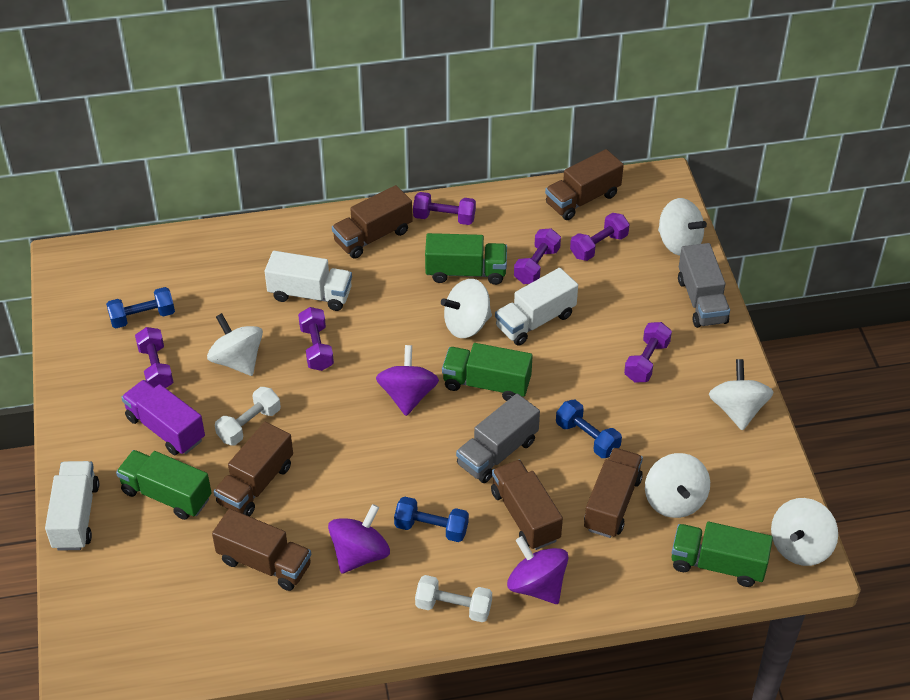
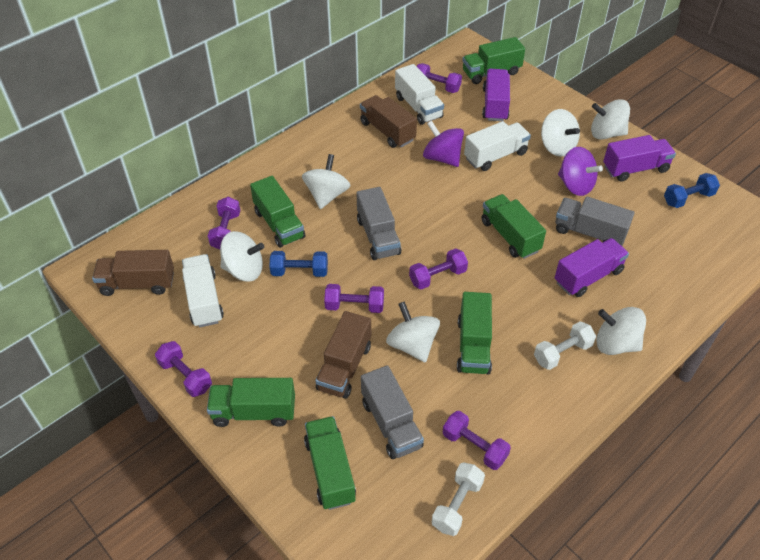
blue dumbbell: [106,287,175,328] [394,496,469,542] [556,400,622,458] = 3 -> [270,251,328,277] [664,173,720,208] = 2
brown truck: [212,509,311,591] [214,422,293,517] [332,185,413,259] [491,460,563,550] [545,149,624,220] [584,448,643,538] = 6 -> [92,250,174,296] [315,311,371,399] [360,95,417,148] = 3
green truck: [116,450,212,520] [425,233,507,285] [442,343,533,401] [672,522,773,587] = 4 -> [207,378,295,427] [250,176,305,248] [304,416,356,510] [457,292,492,374] [462,37,525,84] [481,194,546,259] = 6
grey truck: [456,394,540,483] [678,243,730,328] = 2 -> [356,187,401,260] [361,365,424,459] [555,197,635,246] = 3
purple spinning top: [328,504,390,574] [376,345,439,416] [507,536,569,604] = 3 -> [423,121,464,167] [558,147,603,196] = 2
purple truck: [121,380,205,455] = 1 -> [482,69,510,121] [555,238,629,297] [603,135,676,182] = 3

